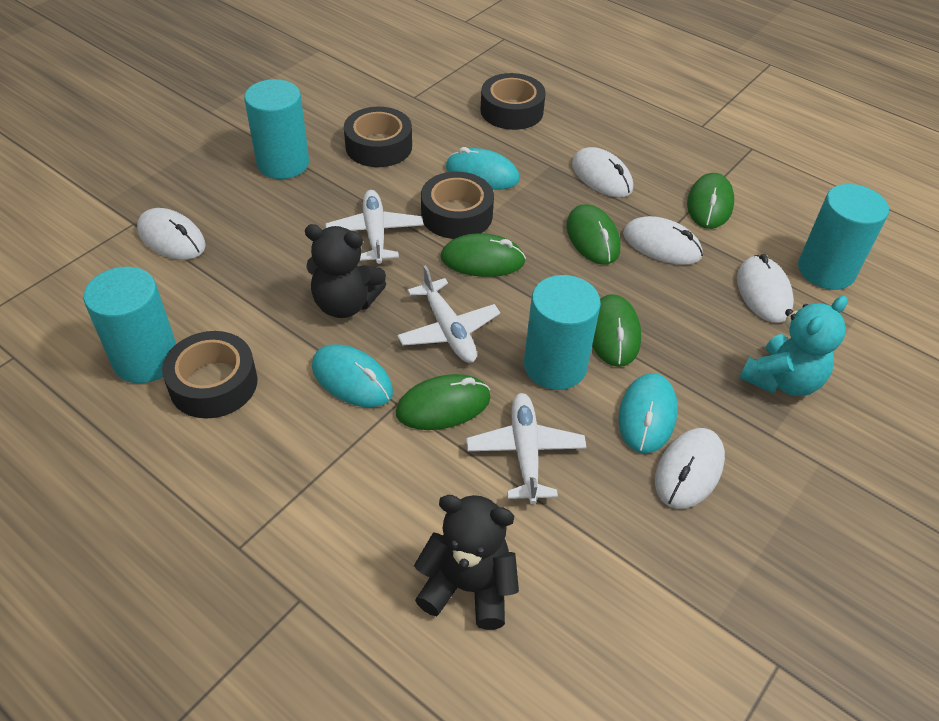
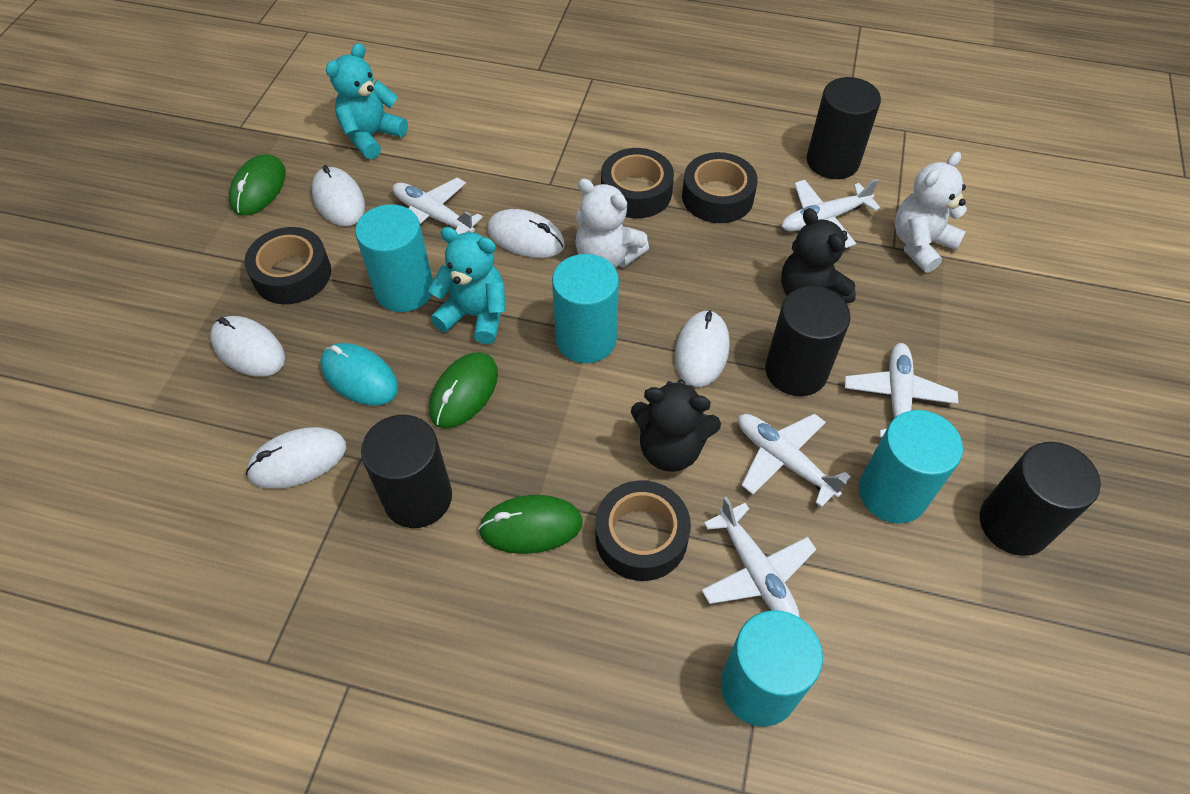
black cylinder: none = 0 -> [361,415,452,528] [765,286,851,396] [807,77,881,179] [980,442,1101,556] = 4
green mouse: [396,374,491,430] [441,233,526,277] [566,204,620,265] [592,294,641,367] [687,173,734,229] = 5 -> [229,154,286,216] [429,352,498,428] [478,495,583,554] = 3
turquoise mouse: [312,344,393,408] [446,147,520,189] [618,373,678,454] = 3 -> [320,343,398,405] = 1
turquoise teddy bear: [740,296,848,396] = 1 -> [326,43,408,159] [428,227,506,344] = 2
white plane: [326,190,423,264] [397,265,500,363] [466,393,587,504] = 3 -> [393,178,483,234] [701,497,816,617] [738,414,851,508] [781,179,880,248] [845,343,958,437] = 5
white teddy bear: none = 0 -> [575,178,649,268] [895,152,967,273] = 2

